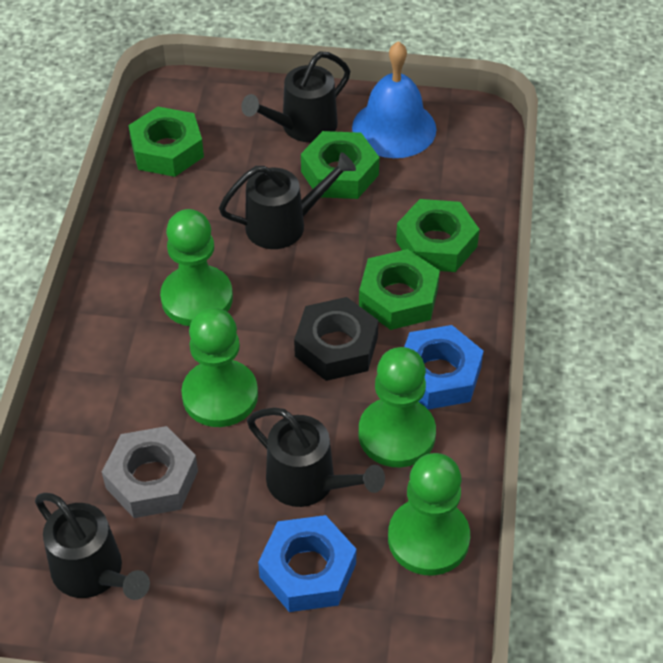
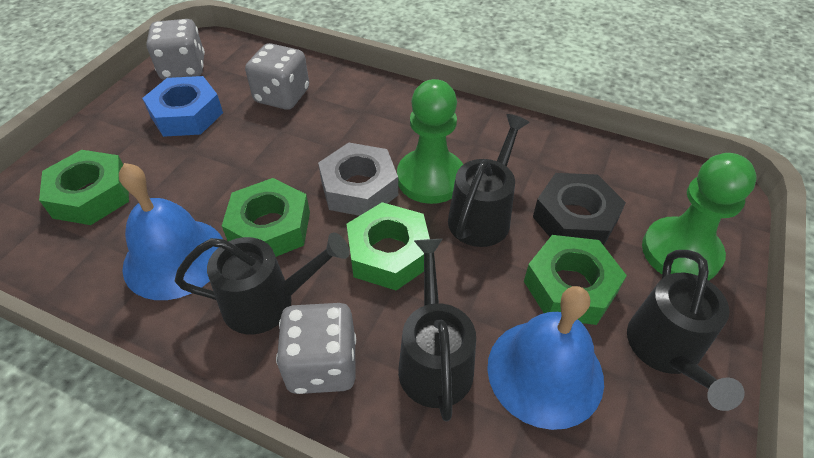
blue bell: [352,41,436,158] = 1 -> [119,163,223,300] [487,286,604,430] = 2
blue nut: [258,515,357,612] [404,325,484,409] = 2 -> [142,76,223,137] = 1
green pawn: [160,209,233,326] [181,307,258,427] [358,347,436,467] [388,453,470,575] = 4 -> [397,79,463,204] [642,153,757,281] = 2
grey dice: none = 0 -> [146,19,205,80] [245,43,309,110] [276,303,356,394] = 3

